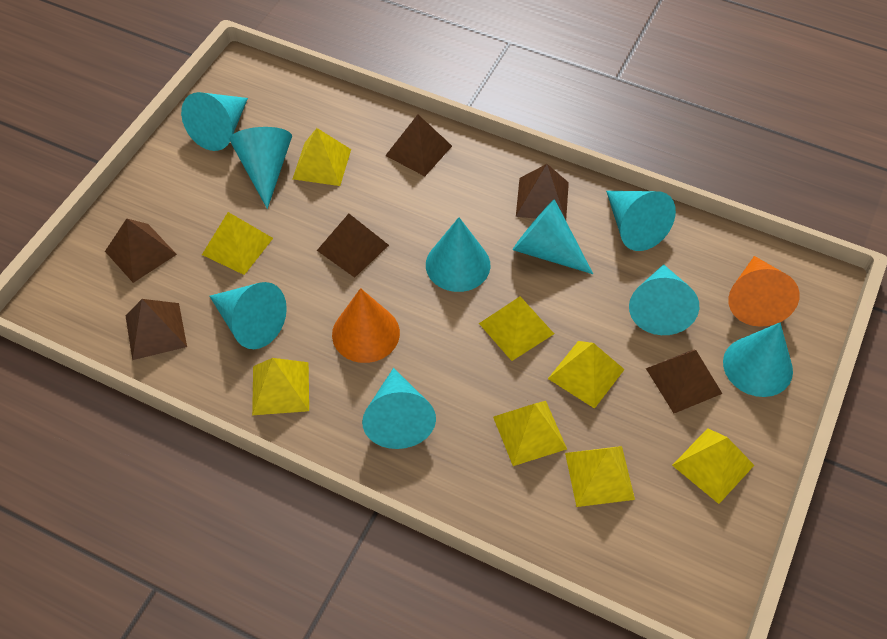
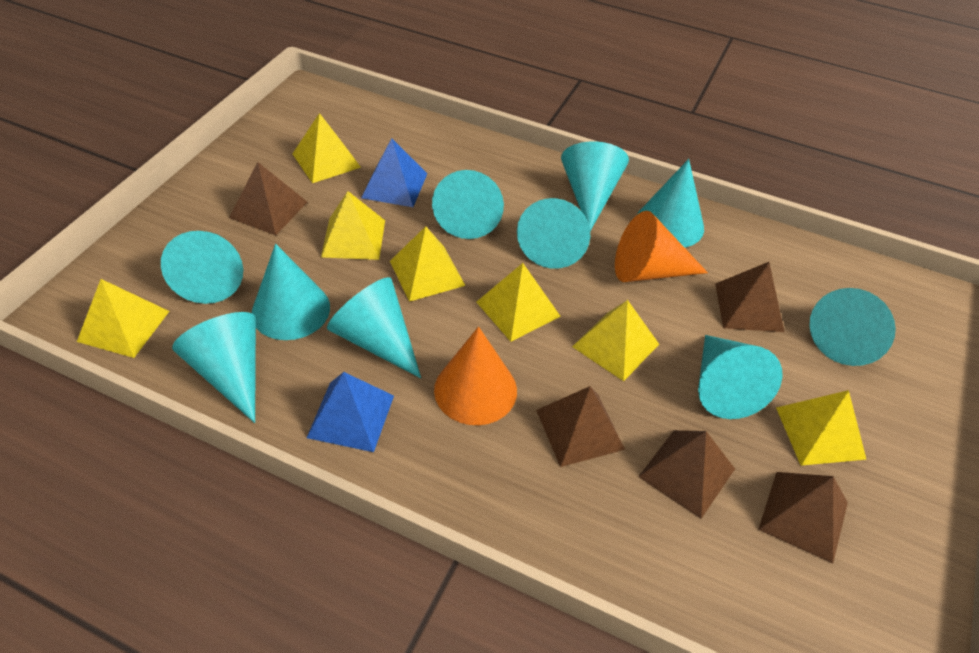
blue pyramid: none = 0 -> [307,372,394,452] [361,138,427,207] = 2
brown pyramid: [105,218,177,283] [126,299,187,360] [317,214,389,278] [385,115,452,176] [516,164,569,220] [646,349,722,413] = 6 -> [229,162,307,235] [536,386,625,467] [638,430,735,519] [715,262,784,332] [758,472,848,563] = 5
turquoise cone: [181,92,248,151] [209,282,287,349] [229,127,292,209] [362,368,436,449] [426,217,490,292] [513,199,593,274] [606,191,676,251] [629,264,699,335] [723,323,793,397] = 9 -> [161,231,243,304] [172,312,256,423] [252,244,330,340] [327,277,421,378] [432,170,504,239] [517,198,590,269] [561,141,629,231] [638,159,704,248] [698,335,783,419] [809,288,896,366] = 10
yellow pyramid: [202,212,273,275] [252,358,309,415] [293,128,351,186] [479,296,554,361] [493,401,567,466] [548,341,625,409] [565,446,635,507] [672,428,754,504] = 8 -> [77,279,169,358] [292,113,361,183] [321,191,385,260] [390,226,466,302] [476,263,561,342] [572,300,659,381] [776,390,867,466] = 7

